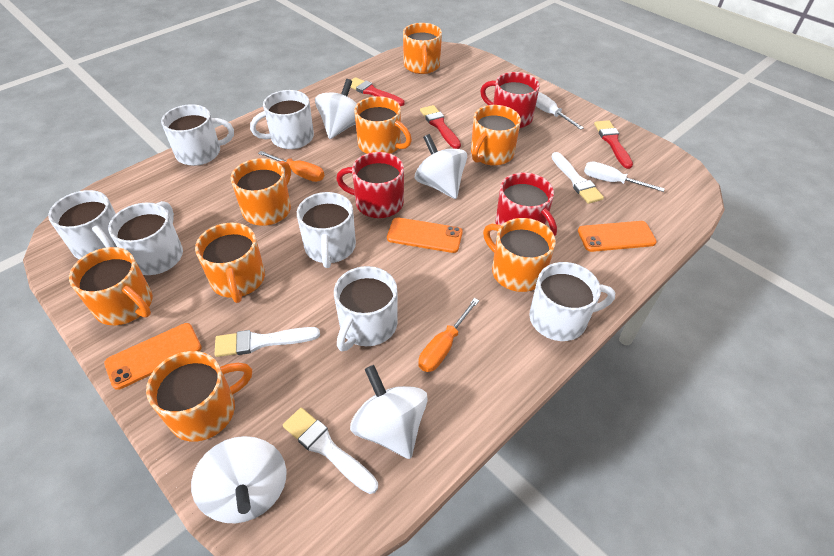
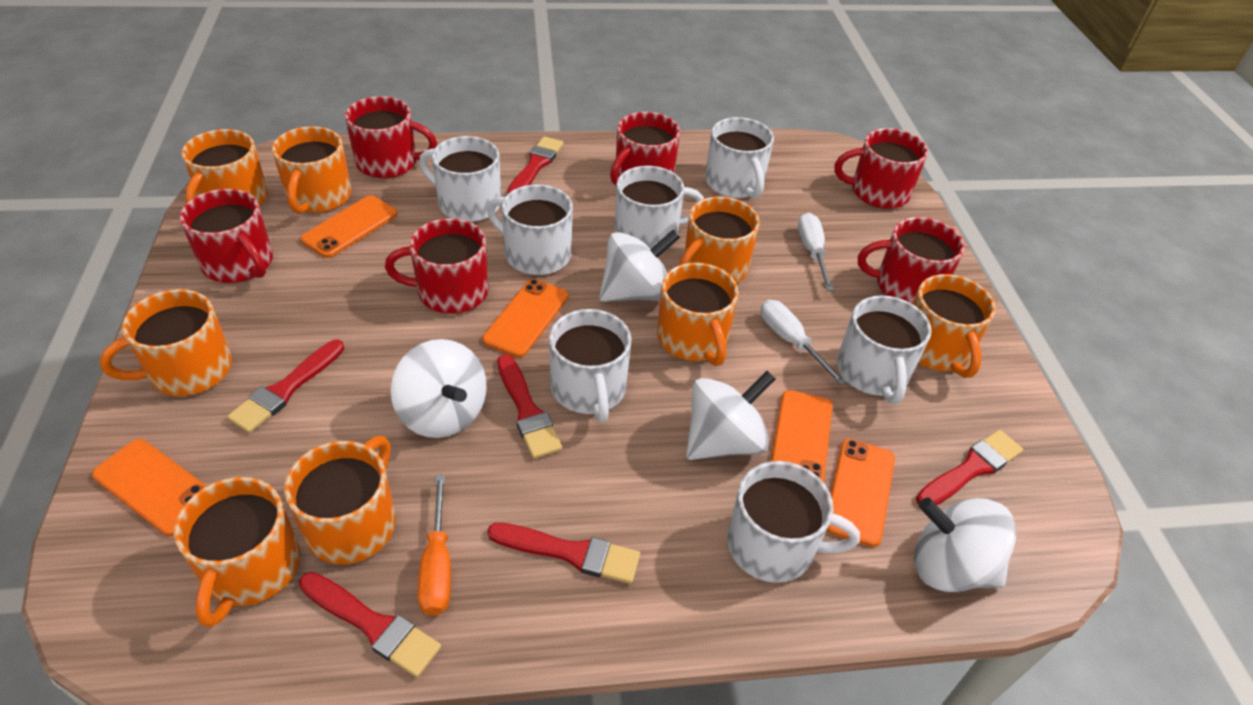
orange phone: [104,323,202,390] [387,217,463,253] [578,221,657,252] = 3 -> [92,439,207,536] [300,196,397,258] [482,279,568,358] [771,390,833,482] [827,439,895,547] = 5
orange screwdriver: [258,151,324,182] [419,298,479,372] = 2 -> [418,475,451,616] = 1
red brush: [350,77,405,106] [420,105,461,149] [594,120,633,169] = 3 -> [227,340,344,433] [299,572,441,678] [487,523,640,584] [497,354,562,459] [507,136,564,194] [916,430,1023,505] = 6
red mug: [336,152,404,218] [480,72,540,128] [495,173,557,236] = 3 -> [179,189,273,283] [345,96,437,178] [385,218,489,314] [610,112,680,185] [835,128,928,209] [858,217,965,304] = 6
white brush: [214,327,320,357] [283,408,378,494] [552,152,604,204] = 3 -> none = 0

